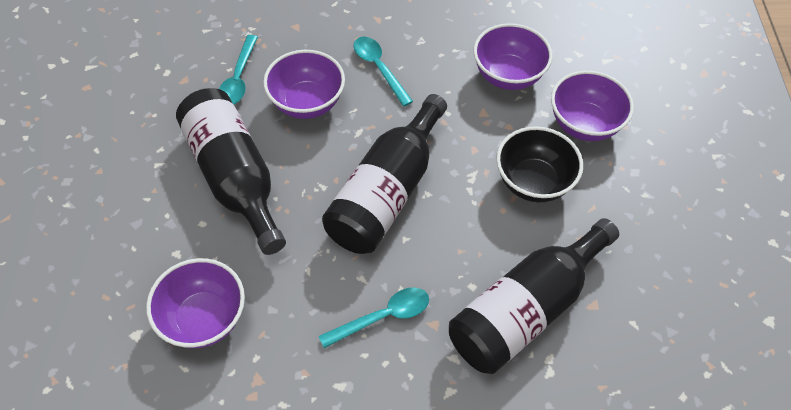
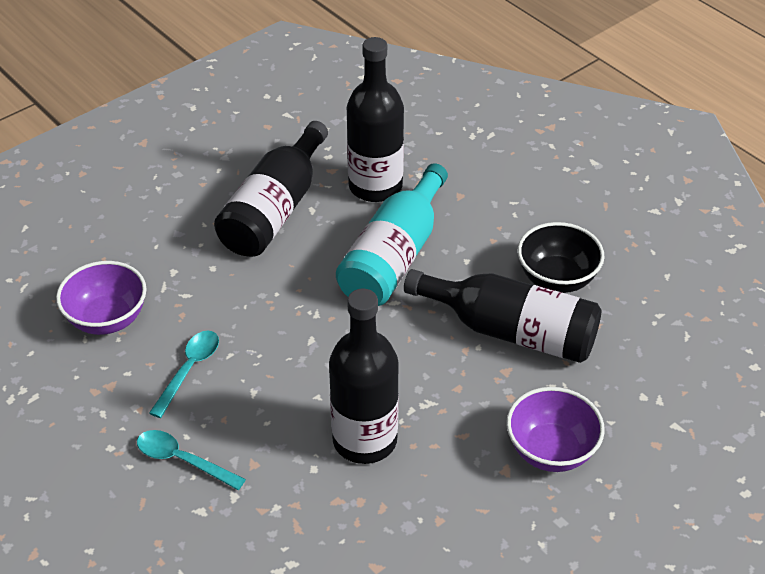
black bottle: [176,88,286,255] [322,94,447,254] [449,218,619,374] = 3 -> [214,121,328,257] [329,289,399,464] [347,37,404,202] [404,269,601,363] = 4
purple bowl: [146,258,245,348] [263,50,345,119] [474,23,553,90] [551,71,634,141] = 4 -> [56,261,146,335] [506,387,605,472] = 2
turquoise bottle: none = 0 -> [336,163,448,306] = 1
turquoise spoon: [219,35,258,105] [319,287,429,348] [354,37,413,106] = 3 -> [137,430,246,490] [149,331,219,418] = 2

